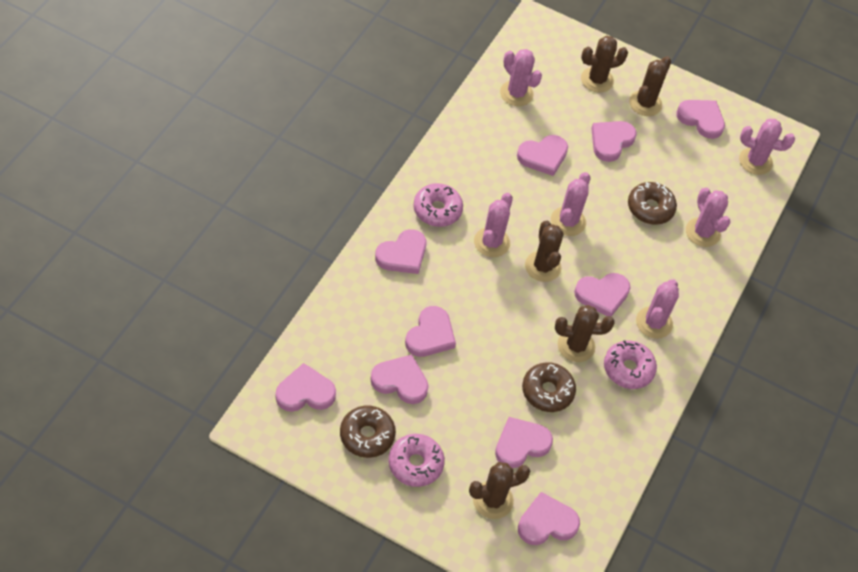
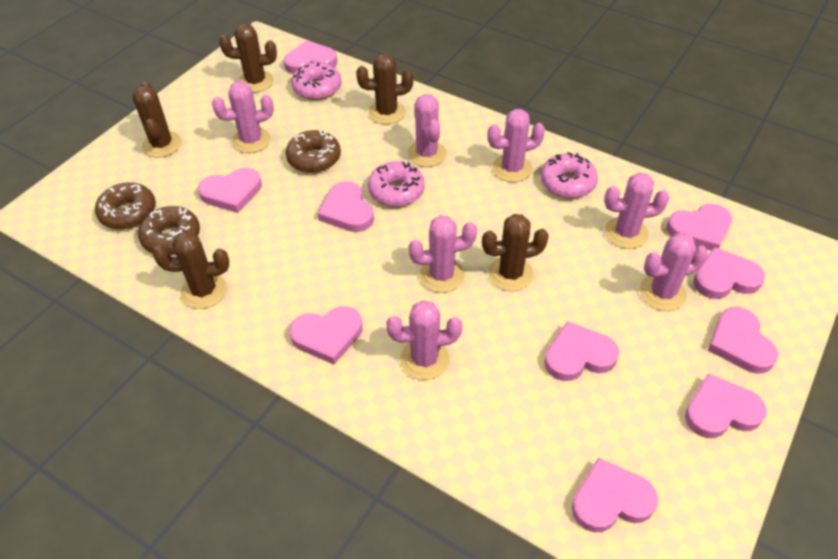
pink cactus: [474,193,513,257] [500,49,542,106] [551,172,590,236] [636,279,679,339] [686,188,730,247] [739,119,795,175] = 6 -> [212,81,274,153] [386,300,463,380] [407,94,447,167] [408,215,477,293] [487,109,545,182] [604,172,669,249] [640,233,708,311] = 7

